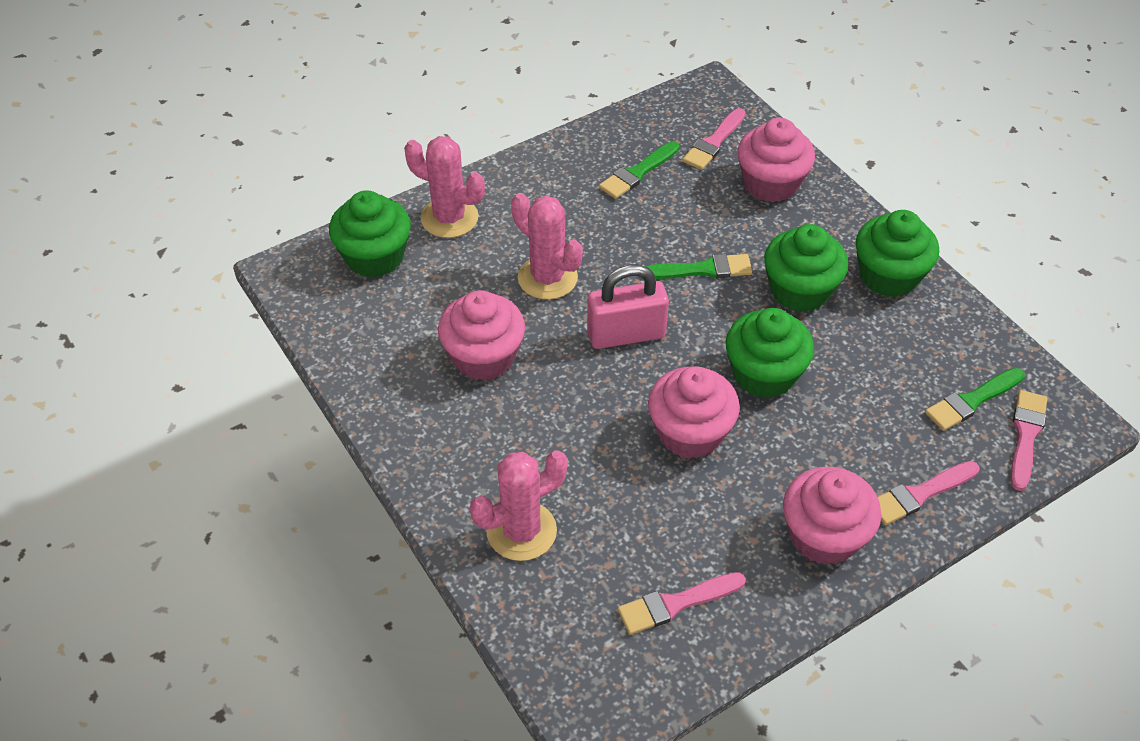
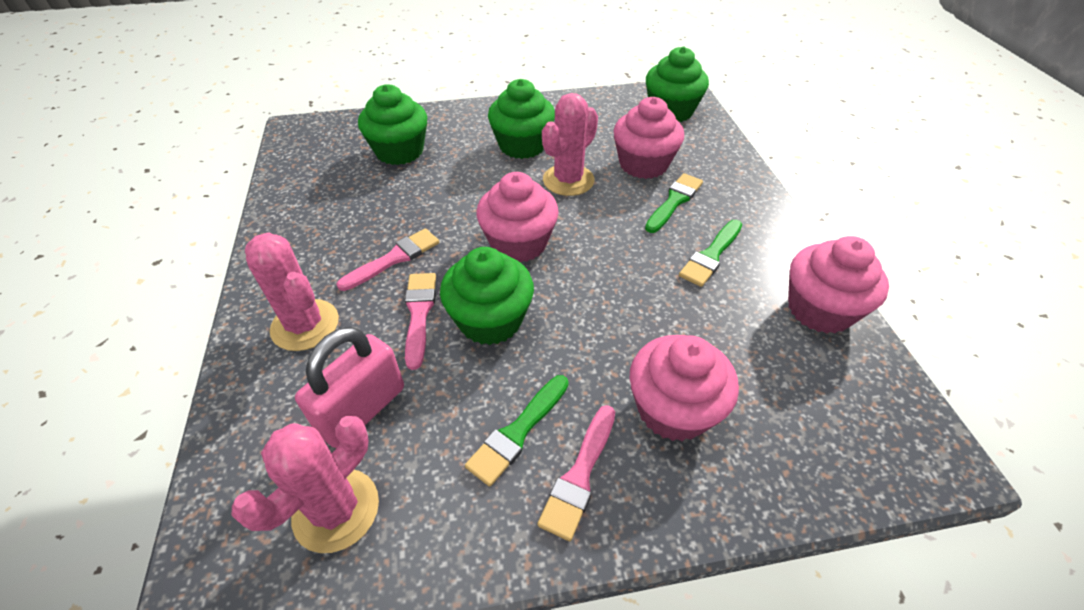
pink brush: [618,572,746,635] [682,108,746,170] [878,461,979,525] [1010,390,1047,491] = 4 -> [336,228,439,291] [405,273,436,370] [537,405,615,541] = 3

